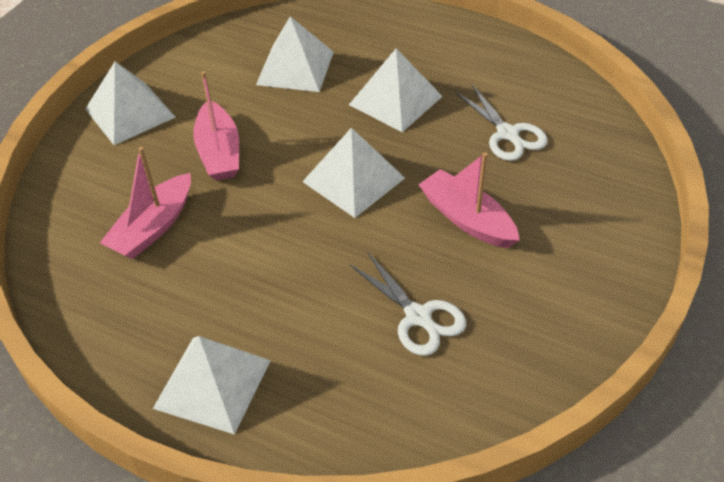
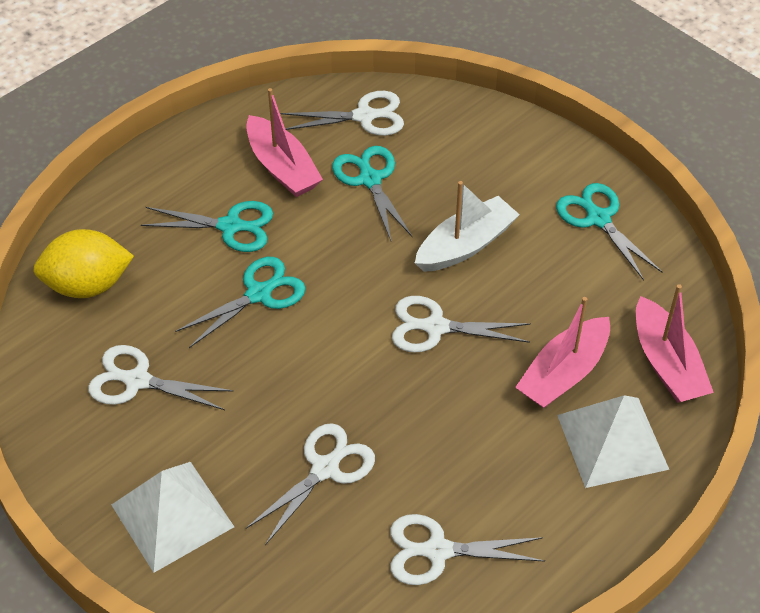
turquoise scissors: none = 0 -> [141,201,273,252] [175,257,306,348] [332,146,413,241] [556,183,662,280] = 4
white boat: none = 0 -> [415,181,520,272] = 1
white pyramid: [85,62,175,145] [153,336,271,435] [256,16,334,92] [302,128,405,218] [349,48,443,132] = 5 -> [111,462,234,573] [557,395,669,488] = 2
white scissors: [349,252,466,356] [455,84,548,161] = 2 -> [88,345,233,410] [246,423,375,545] [280,91,404,136] [390,514,545,585] [392,296,531,353] = 5
yellow lemon: none = 0 -> [33,229,134,298] = 1

